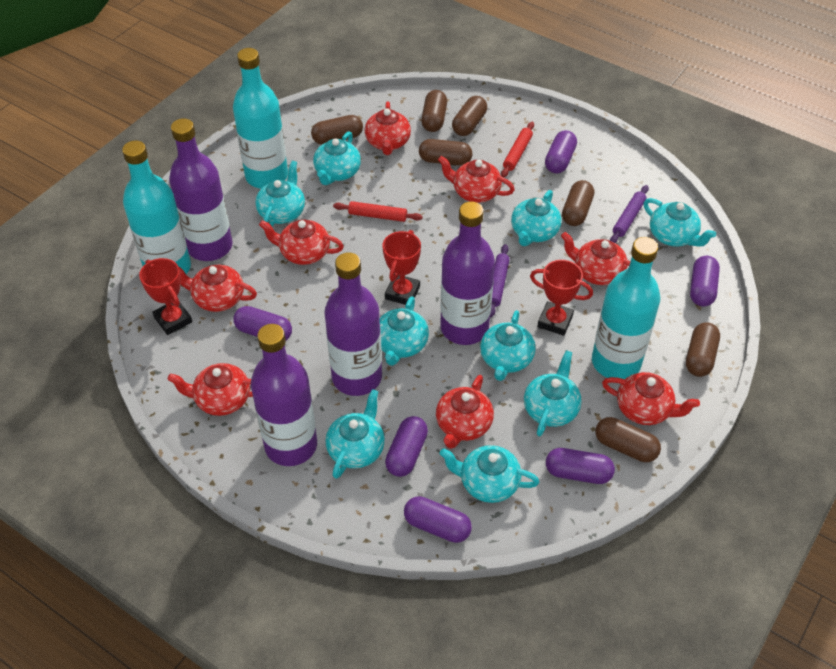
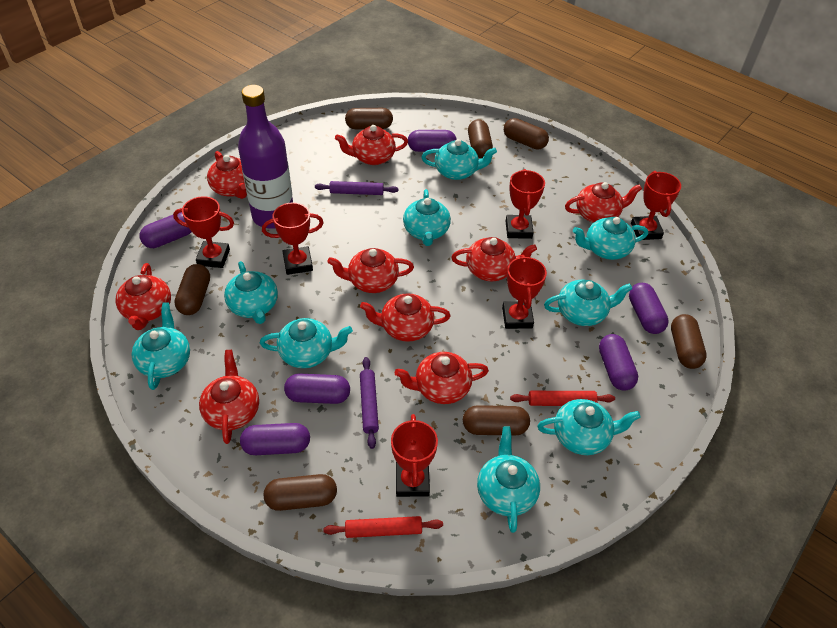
purple bottle: [169,118,233,261] [251,324,317,466] [324,252,382,396] [440,201,495,345] = 4 -> [238,85,293,229] = 1
red teapot: [168,363,253,416] [179,265,257,312] [259,219,344,265] [364,101,411,155] [436,375,494,449] [438,156,515,203] [561,232,631,285] [602,372,700,425] = 8 -> [115,263,171,330] [199,350,259,444] [207,151,247,199] [327,248,414,293] [335,125,408,165] [360,293,451,342] [395,352,489,404] [451,237,537,281] [565,182,642,223] = 9
red trophy: [139,258,192,335] [383,230,421,305] [530,260,593,336] = 3 -> [173,196,234,268] [262,203,324,275] [391,414,438,497] [502,255,547,329] [506,169,545,239] [631,171,681,240] = 6
turquoise bottle: [122,141,191,274] [233,48,288,189] [592,237,660,379] = 3 -> none = 0

